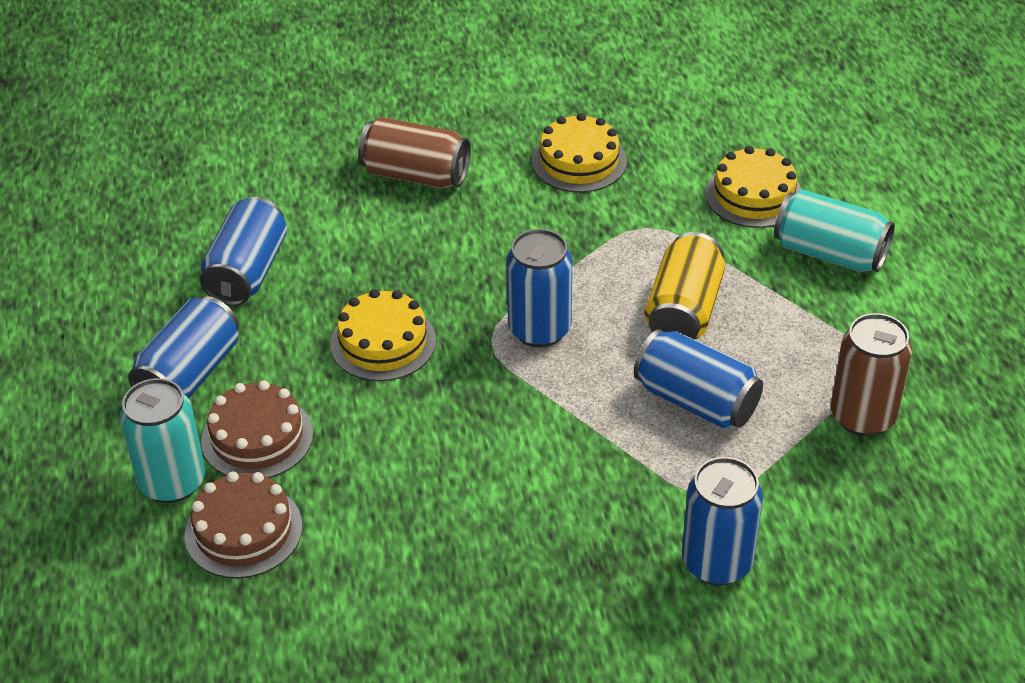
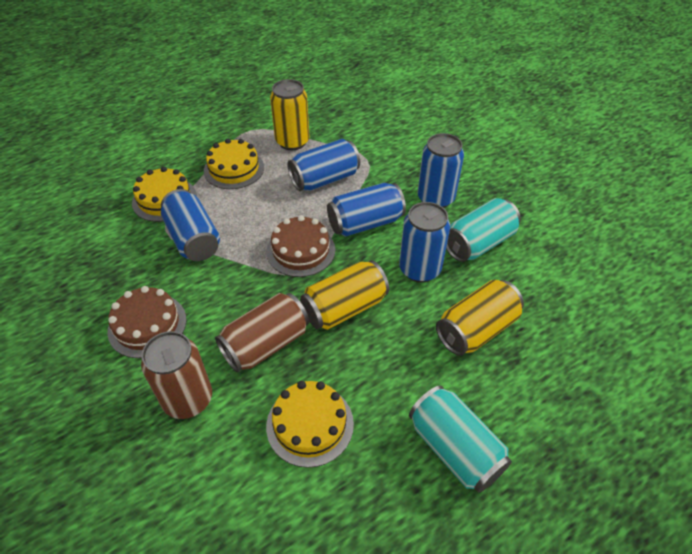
yellow can: [645,232,725,340] = 1 -> [270,79,310,150] [300,260,389,330] [436,280,524,356] = 3

